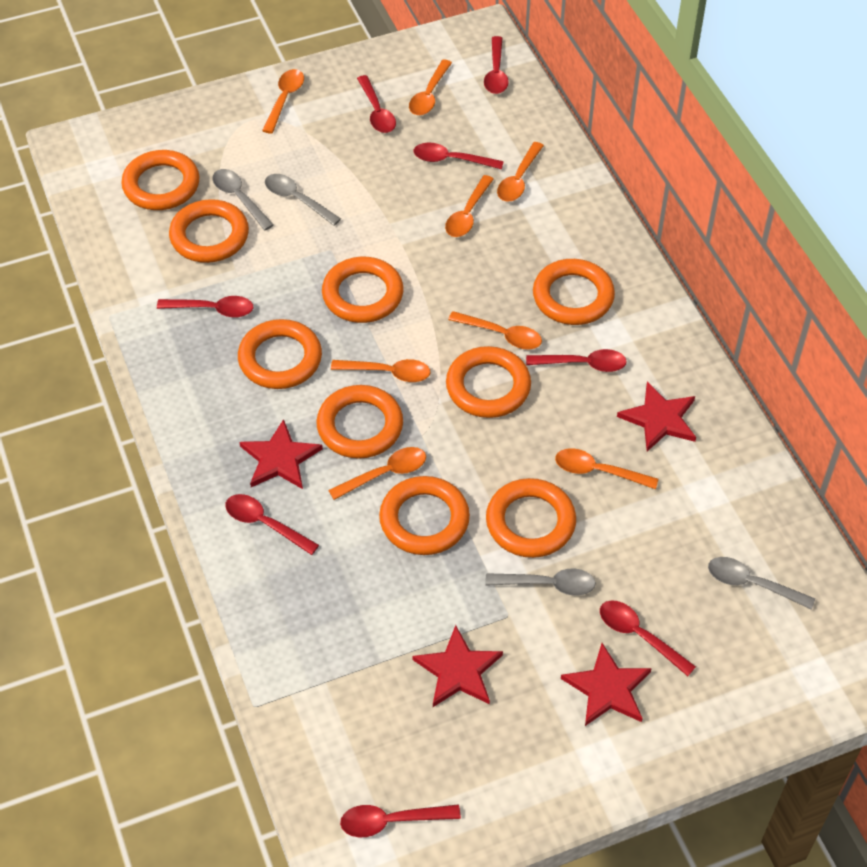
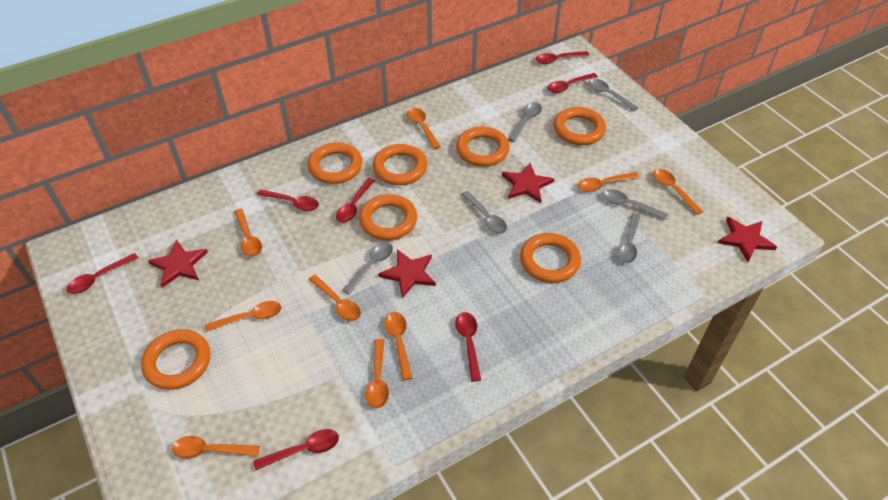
grey spoon: [212,169,274,230] [265,174,341,226] [485,569,596,596] [708,557,815,610] = 4 -> [342,242,393,295] [461,191,507,234] [508,102,542,142] [588,79,638,111] [602,189,668,220] [616,213,640,263] = 6
orange ring: [121,150,200,210] [169,199,249,263] [238,319,322,389] [316,385,403,459] [322,257,403,323] [379,476,470,555] [446,346,531,418] [486,478,576,558] [533,259,615,325] = 9 -> [141,329,210,390] [308,143,363,184] [359,194,417,240] [373,144,427,185] [456,126,510,167] [520,233,581,283] [554,107,606,145] = 7
orange spoon: [262,69,304,134] [328,447,426,500] [331,359,430,382] [409,59,452,115] [445,175,494,237] [448,311,542,350] [497,142,544,202] [555,448,658,489] = 8 -> [172,436,260,459] [205,301,281,332] [234,209,262,257] [308,275,361,321] [366,339,389,408] [384,312,412,381] [407,108,441,149] [578,172,639,192] [653,169,703,215] = 9
red spoon: [157,296,253,317] [226,494,319,555] [340,804,461,837] [357,75,396,133] [414,143,504,169] [484,36,509,94] [526,349,627,372] [600,600,696,676] = 8 -> [66,253,139,294] [253,429,339,470] [257,189,319,211] [336,178,375,223] [455,312,481,382] [536,51,590,64] [547,73,598,93] = 7

